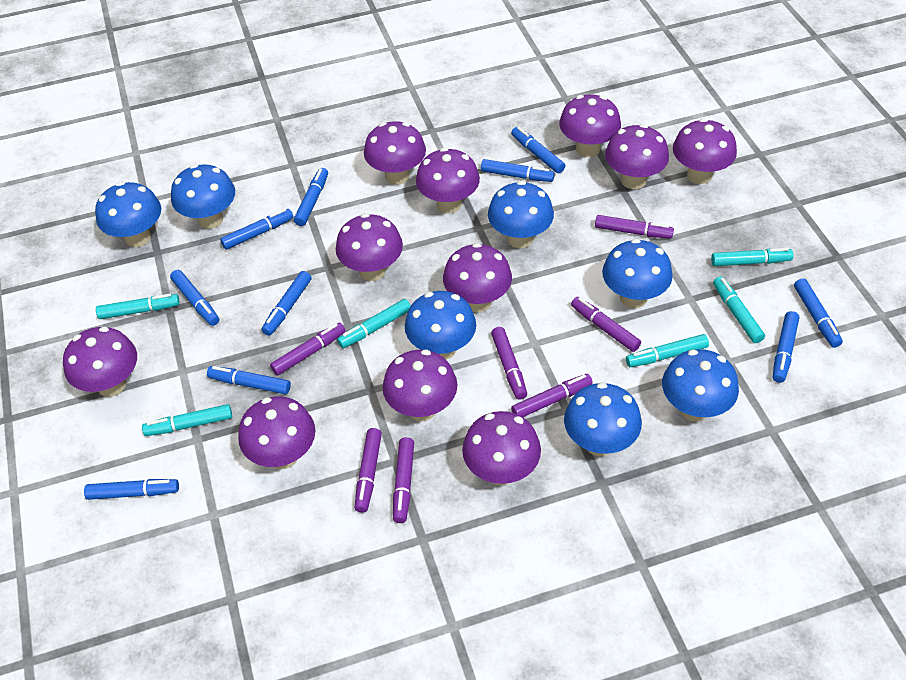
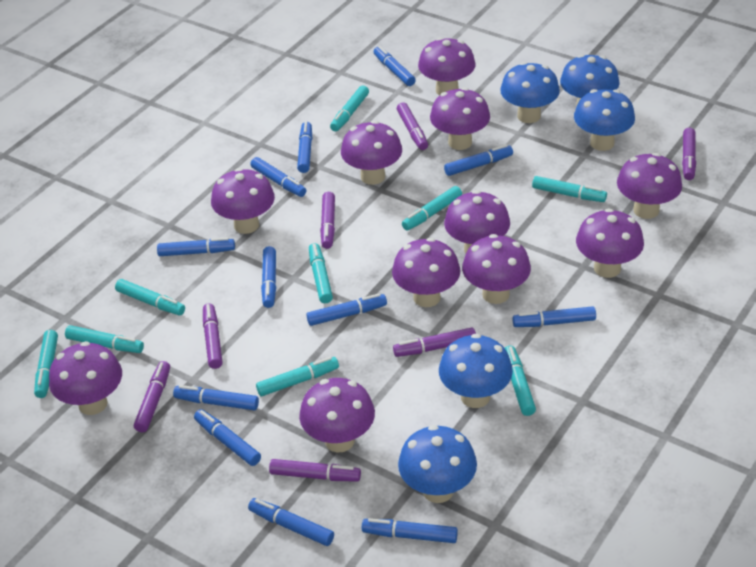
blue marker: [84,479,179,500] [170,270,219,326] [207,366,291,394] [220,209,293,250] [262,271,312,336] [294,168,328,226] [481,159,555,182] [511,127,565,173] [773,311,799,383] [794,278,843,348] = 10 -> [157,237,235,256] [173,385,259,410] [194,409,261,466] [248,498,334,546] [250,157,306,197] [261,246,276,308] [297,122,312,173] [306,293,387,326] [362,518,458,543] [374,46,416,86] [444,144,513,176] [513,306,596,327] = 12
blue mushroom: [95,182,161,247] [171,164,235,229] [405,291,476,360] [488,181,554,248] [564,382,642,456] [602,239,673,308] [662,349,739,422] = 7 -> [398,425,477,503] [439,334,513,408] [500,62,560,123] [560,54,620,107] [574,89,635,151] = 5
turquoise marker: [96,294,180,319] [142,404,232,436] [337,299,411,348] [626,334,709,367] [711,248,793,266] [713,276,765,343] = 6 -> [34,330,58,398] [65,325,144,353] [115,279,185,315] [256,357,339,396] [309,243,333,303] [330,85,369,131] [402,186,462,230] [505,345,536,416] [532,176,607,202] = 9

